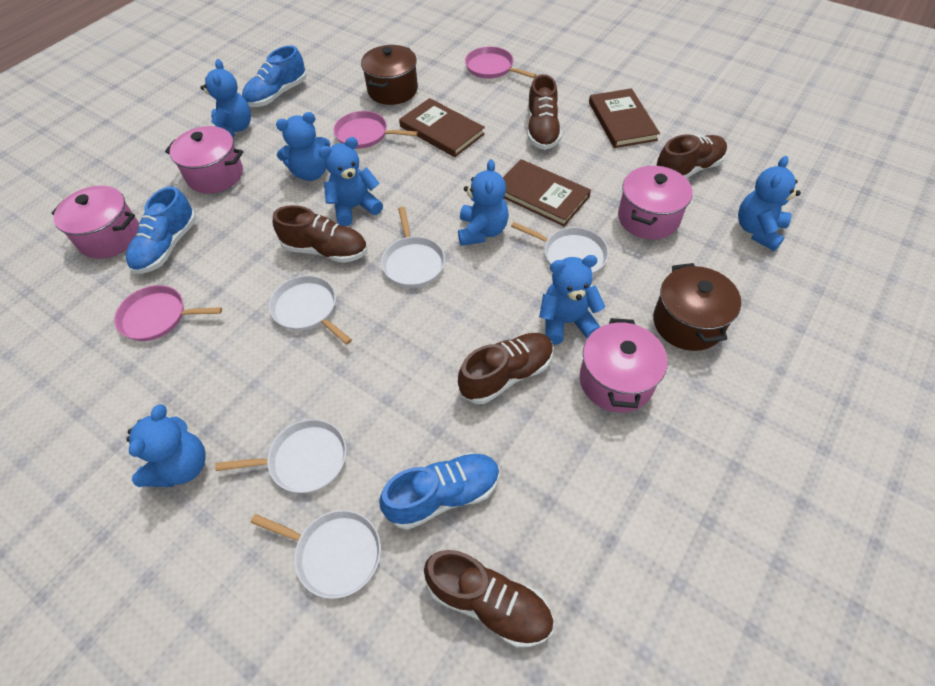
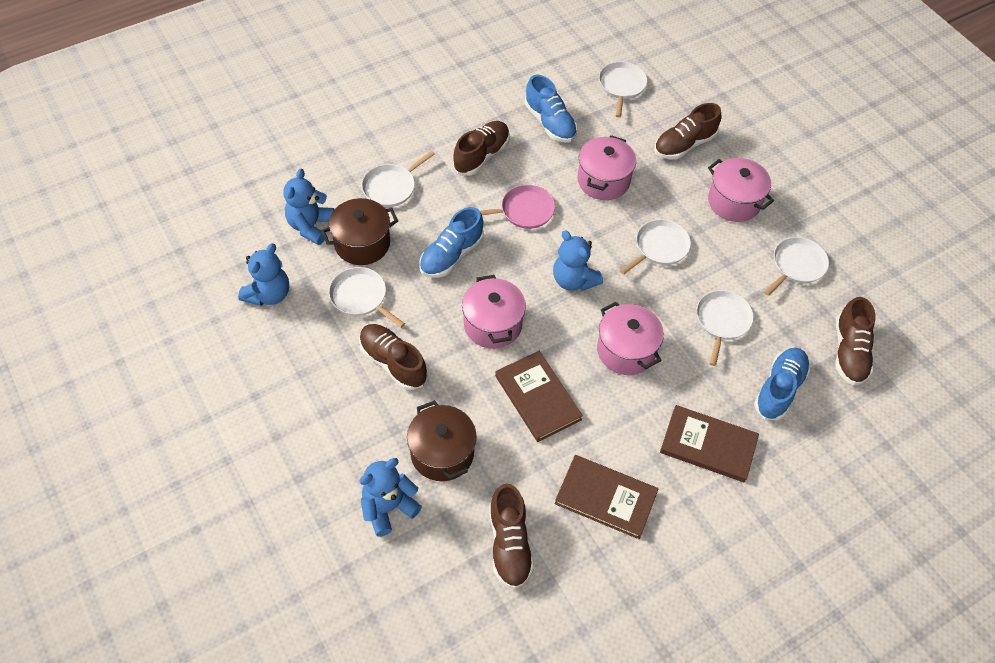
blue teddy bear: [126,404,206,487] [201,59,251,137] [276,112,330,181] [319,137,383,226] [458,159,509,246] [539,255,605,345] [738,156,801,251] = 7 -> [238,243,289,306] [283,169,334,245] [360,458,422,537] [553,230,603,291] = 4
pink pan: [114,285,222,341] [333,111,418,149] [465,47,536,79] = 3 -> [480,185,555,229] = 1
white pan: [215,419,346,493] [250,510,381,599] [269,275,352,345] [381,207,445,288] [511,222,609,275] = 5 -> [329,267,405,328] [361,151,435,207] [599,61,647,117] [620,219,691,275] [696,290,754,366] [764,237,829,296] = 6

